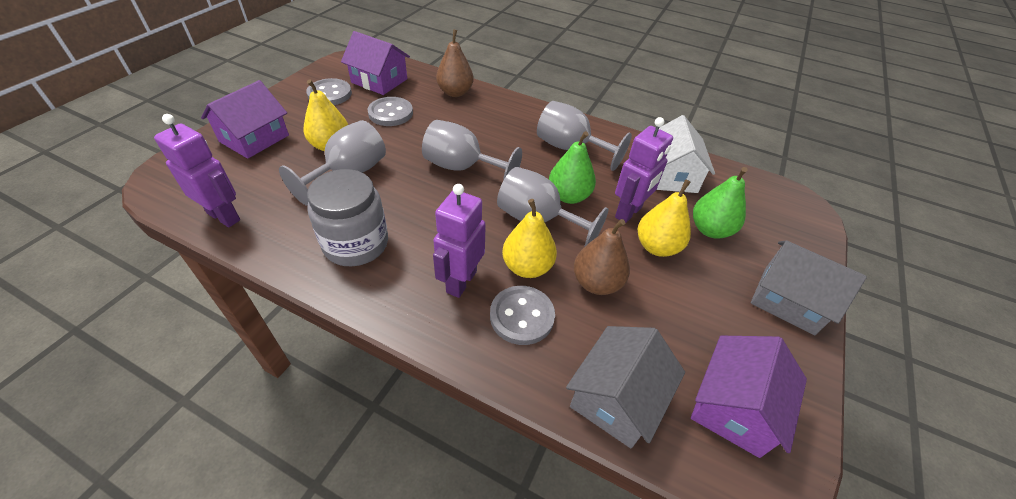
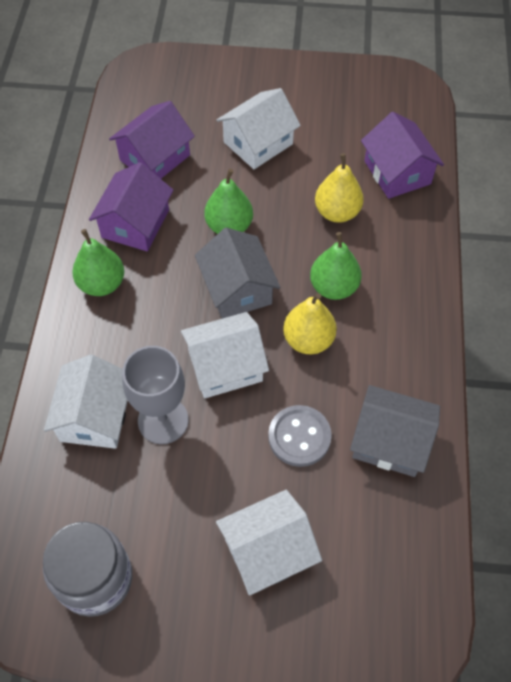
brown pear: [436,29,474,97] [574,219,630,295] = 2 -> none = 0
green pear: [549,131,596,204] [693,167,748,239] = 2 -> [72,229,124,296] [204,169,253,234] [310,232,362,300] = 3
grey button: [306,78,352,105] [367,97,413,126] [490,286,555,345] = 3 -> [268,405,332,467] = 1
grey goblet: [279,120,386,206] [422,120,522,181] [497,167,609,247] [537,101,632,171] = 4 -> [122,346,188,444] = 1
purple robot: [154,114,240,227] [433,184,486,298] [615,117,673,223] = 3 -> none = 0
white house: [657,115,715,193] = 1 -> [44,354,128,449] [181,312,269,398] [216,88,301,169] [216,490,322,596] = 4
yellow pear: [303,79,348,151] [502,199,557,278] [638,180,691,257] = 3 -> [283,293,337,354] [315,153,364,223] = 2

